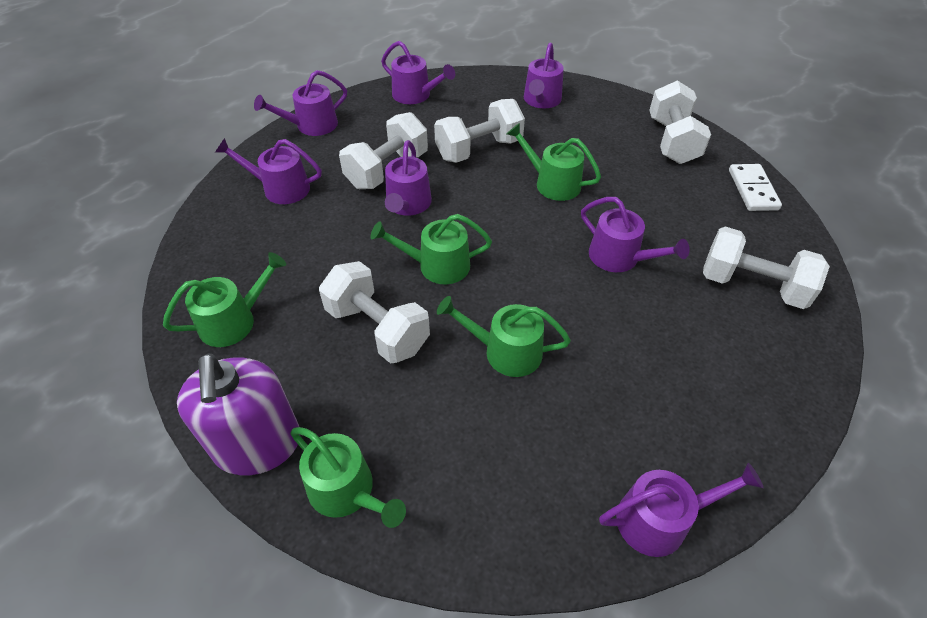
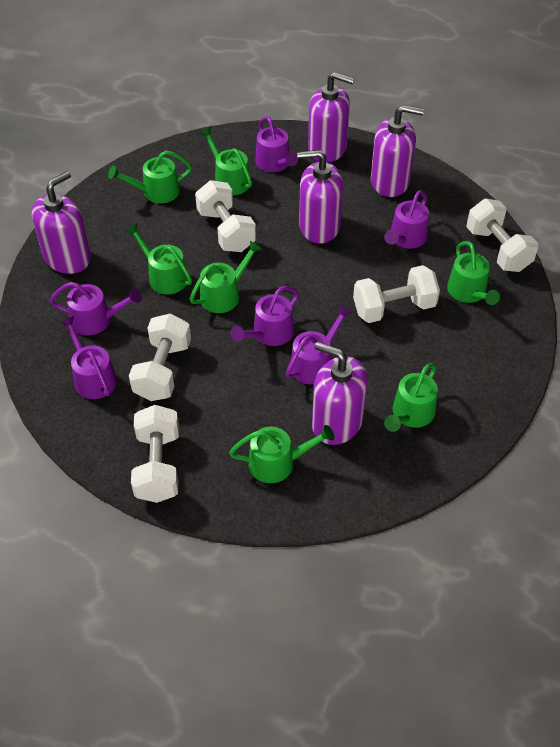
green watering can: [163,252,287,347] [290,427,406,528] [370,214,492,284] [437,296,571,377] [507,123,601,201] = 5 -> [108,150,192,203] [125,223,192,294] [190,241,262,313] [200,127,252,195] [229,425,335,483] [384,363,438,432] [447,241,500,305] = 7
purple soap dispenser: [177,354,299,475] = 1 -> [31,171,91,274] [297,150,343,244] [308,72,355,163] [312,342,368,445] [371,105,424,197] = 5
purple watering can: [215,138,322,204] [254,70,347,136] [381,41,455,104] [385,140,432,216] [524,43,564,108] [581,197,690,272] [599,463,764,557] = 7 -> [50,282,142,335] [60,316,117,399] [231,286,299,346] [255,116,298,172] [285,305,352,384] [385,190,429,249] = 6
white domino: [729,164,782,211] = 1 -> none = 0

